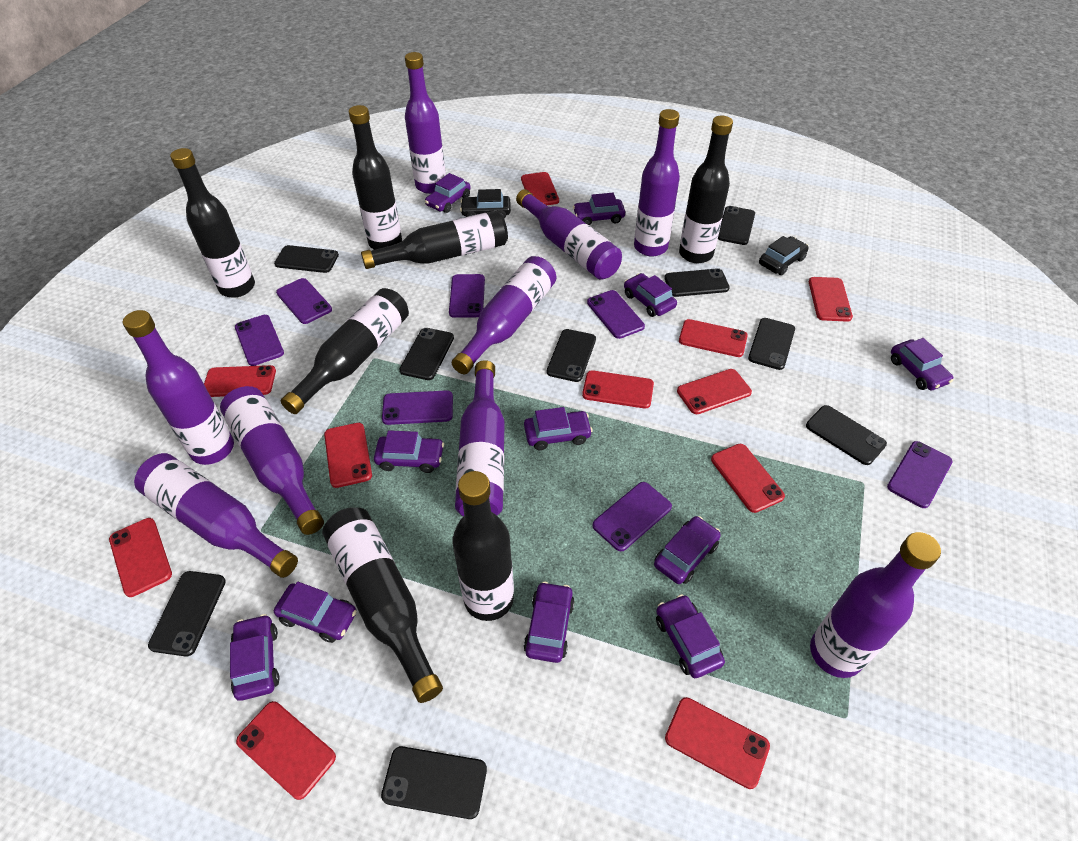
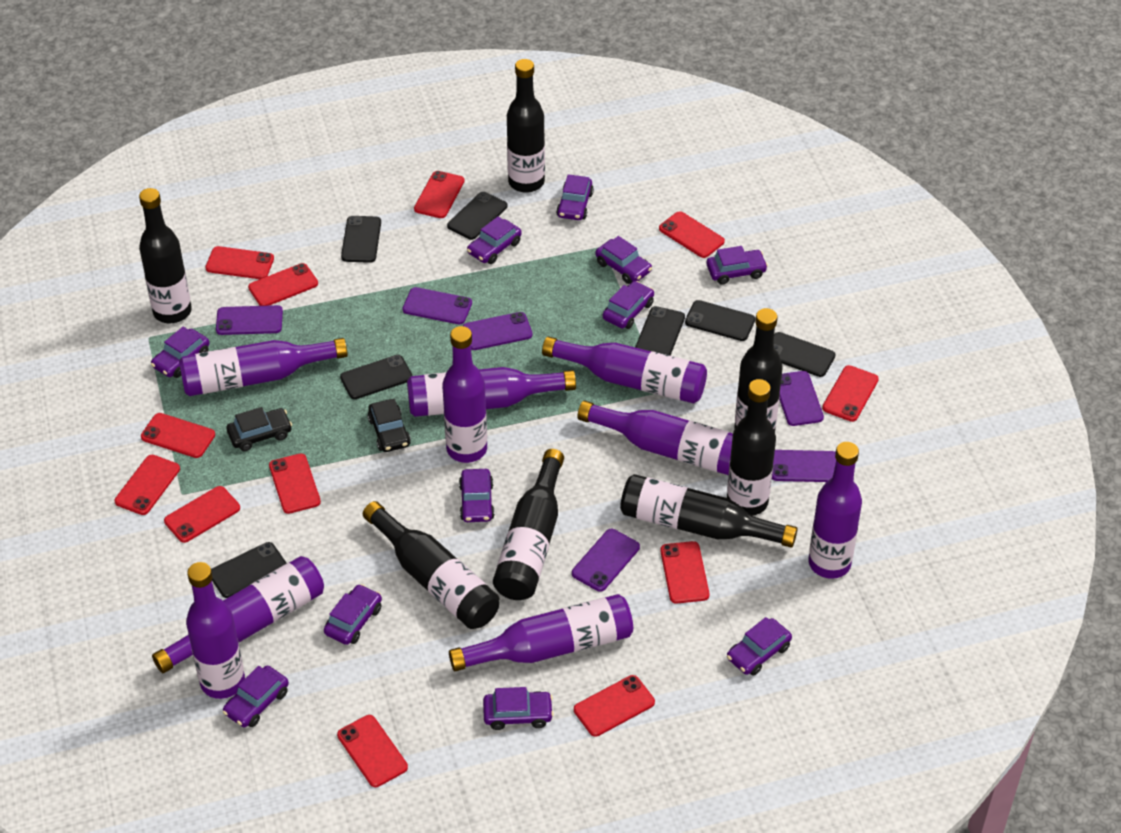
black phone: [148,571,226,657] [274,245,339,273] [381,746,487,819] [399,328,454,380] [547,329,596,382] [664,268,730,297] [718,206,755,245] [748,318,795,370] [806,405,887,465] = 9 -> [211,542,287,598] [340,355,412,399] [341,216,381,263] [447,192,507,240] [635,306,685,356] [685,300,755,341] [774,332,836,377] = 7
purple phone: [235,315,284,366] [276,278,332,324] [382,390,453,425] [449,274,485,318] [587,290,645,339] [592,482,672,551] [887,441,953,508] = 7 -> [216,305,283,335] [402,287,472,324] [463,312,532,350] [572,529,640,592] [772,450,836,482] [779,371,824,426] = 6
red phone: [109,518,172,597] [204,365,276,397] [236,701,336,800] [324,423,372,488] [521,172,559,205] [582,370,654,409] [665,697,770,789] [677,369,752,414] [679,319,748,357] [711,444,785,513] [809,277,853,322] = 11 -> [115,455,180,515] [141,413,215,458] [164,486,240,543] [205,246,274,279] [248,263,318,306] [269,454,321,514] [337,715,408,787] [414,171,464,218] [574,675,655,737] [659,211,725,258] [660,541,709,604] [822,365,879,422] = 12

